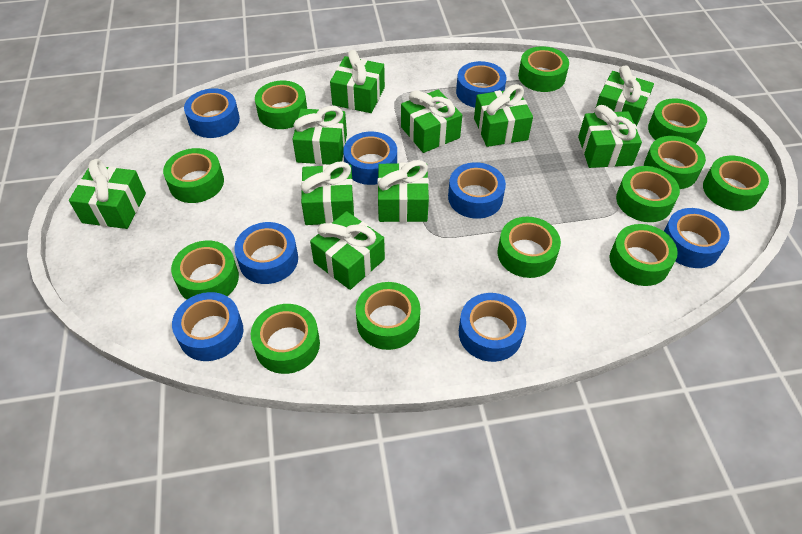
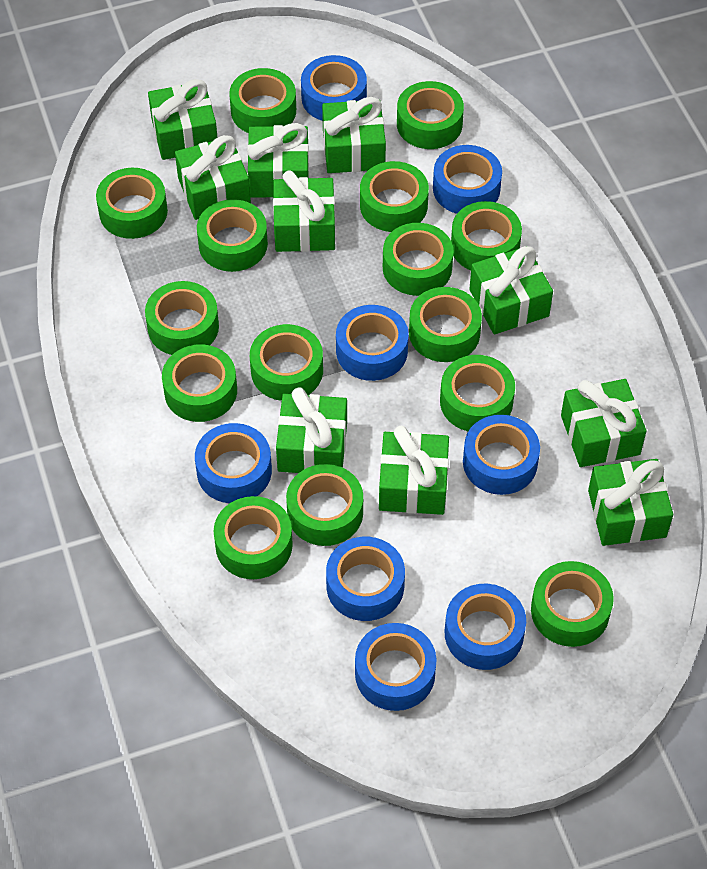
green tape: [163,148,224,203] [171,240,239,300] [251,304,320,374] [255,81,307,129] [356,282,420,350] [498,217,561,278] [518,46,569,92] [610,224,678,286] [616,166,680,222] [644,136,706,189] [648,98,707,143] [703,156,769,211] = 12 -> [96,168,168,239] [145,281,219,355] [162,344,237,422] [197,199,268,272] [214,496,293,579] [229,68,296,133] [250,324,323,401] [286,464,363,546] [360,161,429,232] [383,223,454,296] [397,81,464,149] [409,287,482,362] [440,355,515,431] [451,201,522,270] [531,561,614,647] = 15

